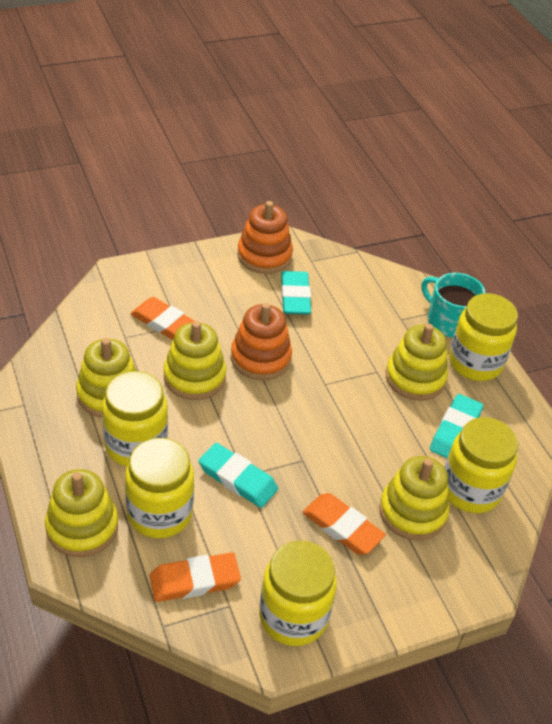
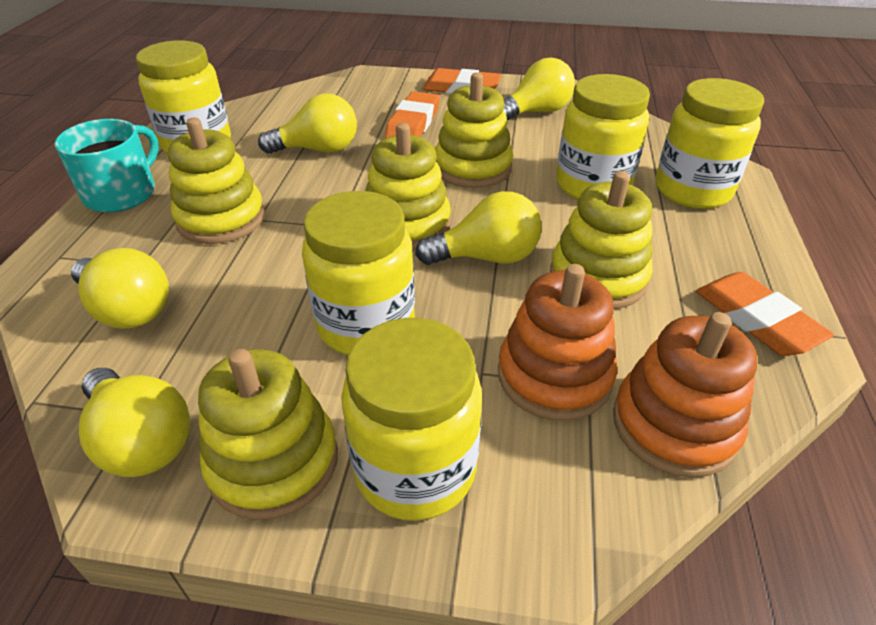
turquoise eraser: [198,443,278,508] [281,271,311,315] [430,394,483,458] = 3 -> none = 0
yellow light bulb: none = 0 -> [71,248,169,329] [79,368,190,477] [258,93,357,154] [415,191,542,265] [503,58,575,120] = 5

